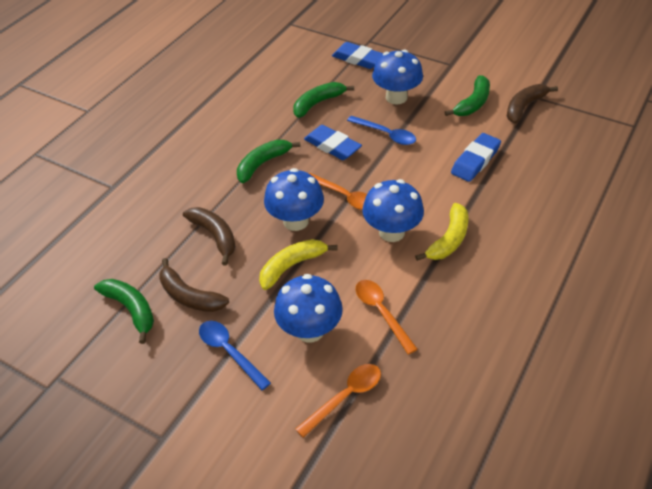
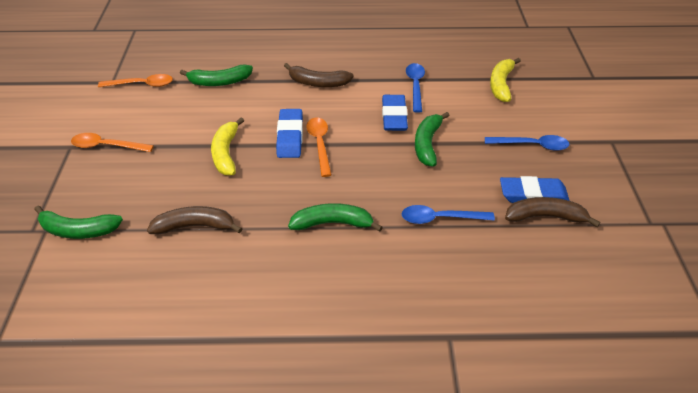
blue mushroom: [264,168,324,231] [274,274,343,343] [362,179,424,242] [372,50,423,104] = 4 -> none = 0
blue spoon: [199,321,271,390] [347,116,416,145] = 2 -> [402,205,495,224] [406,63,425,113] [485,135,569,151] = 3

